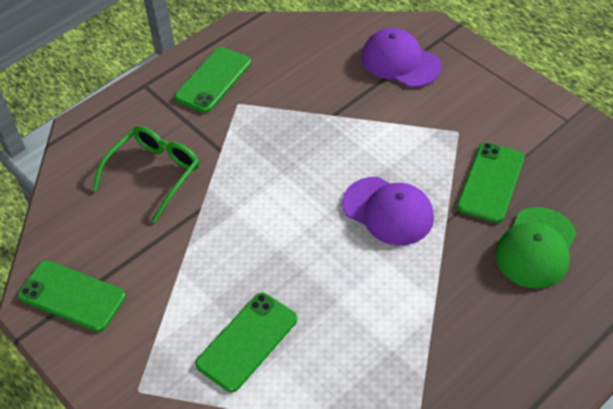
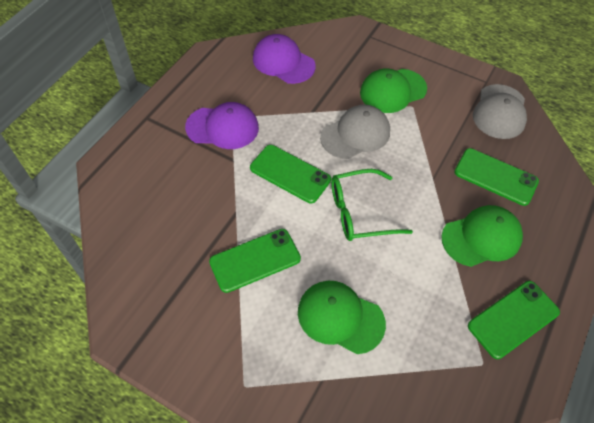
green cap: [495,207,577,289] = 1 -> [298,281,386,354] [360,68,427,113] [441,205,523,267] = 3
grey cap: none = 0 -> [320,105,390,159] [473,84,527,139] = 2

